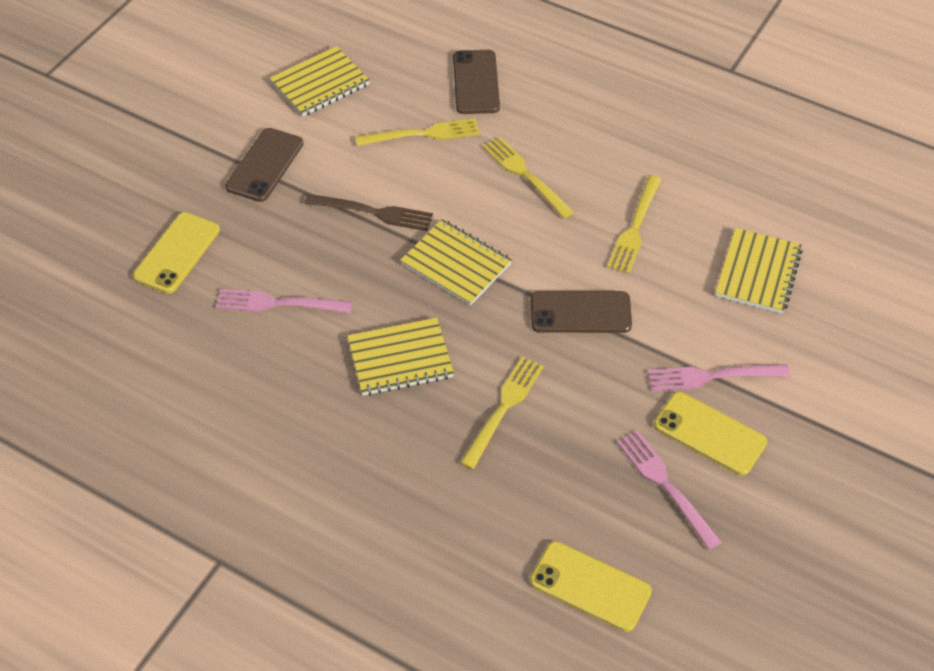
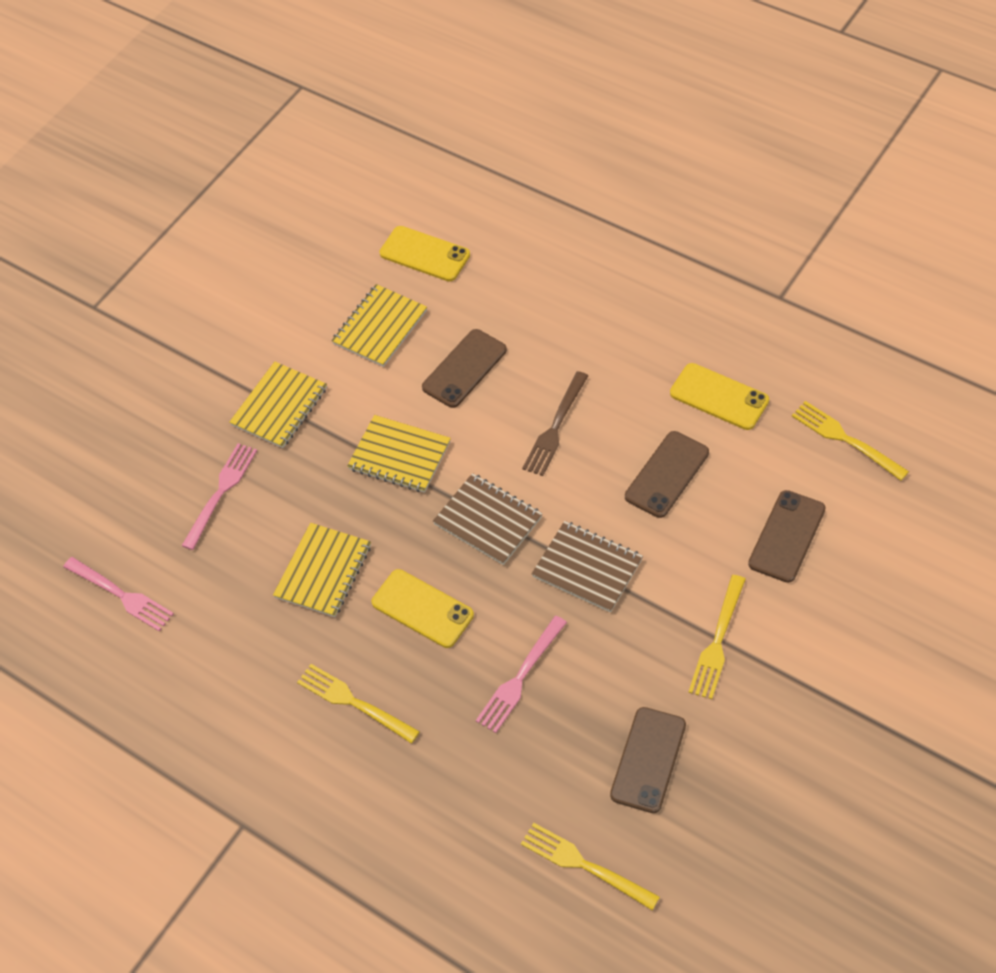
brown notebook: none = 0 -> [433,473,543,565] [532,521,643,612] = 2
brown phone: [225,128,303,202] [453,50,500,114] [531,291,632,333] = 3 -> [422,329,507,408] [610,707,686,813] [625,431,709,518] [748,490,825,583] = 4

